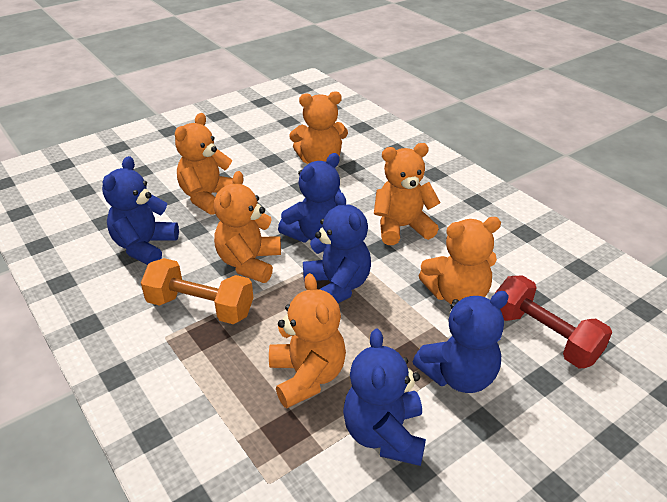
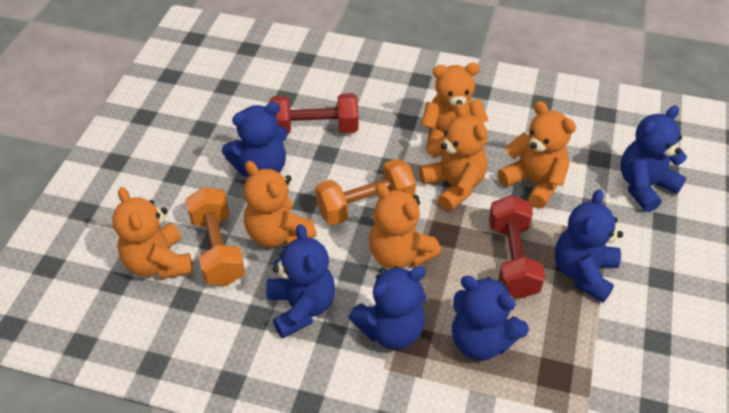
blue teddy bear: [102,156,179,265] [278,153,341,243] [303,192,371,303] [343,329,426,466] [413,291,509,393] = 5 -> [222,102,288,177] [266,224,335,338] [348,266,426,350] [452,276,529,361] [555,189,623,303] [621,106,687,212] = 6
orange dumbbell: [141,258,254,324] = 1 -> [185,187,245,286] [315,158,416,225] = 2
red dumbbell: [495,275,612,368] = 1 -> [269,93,359,134] [489,195,545,299] = 2

